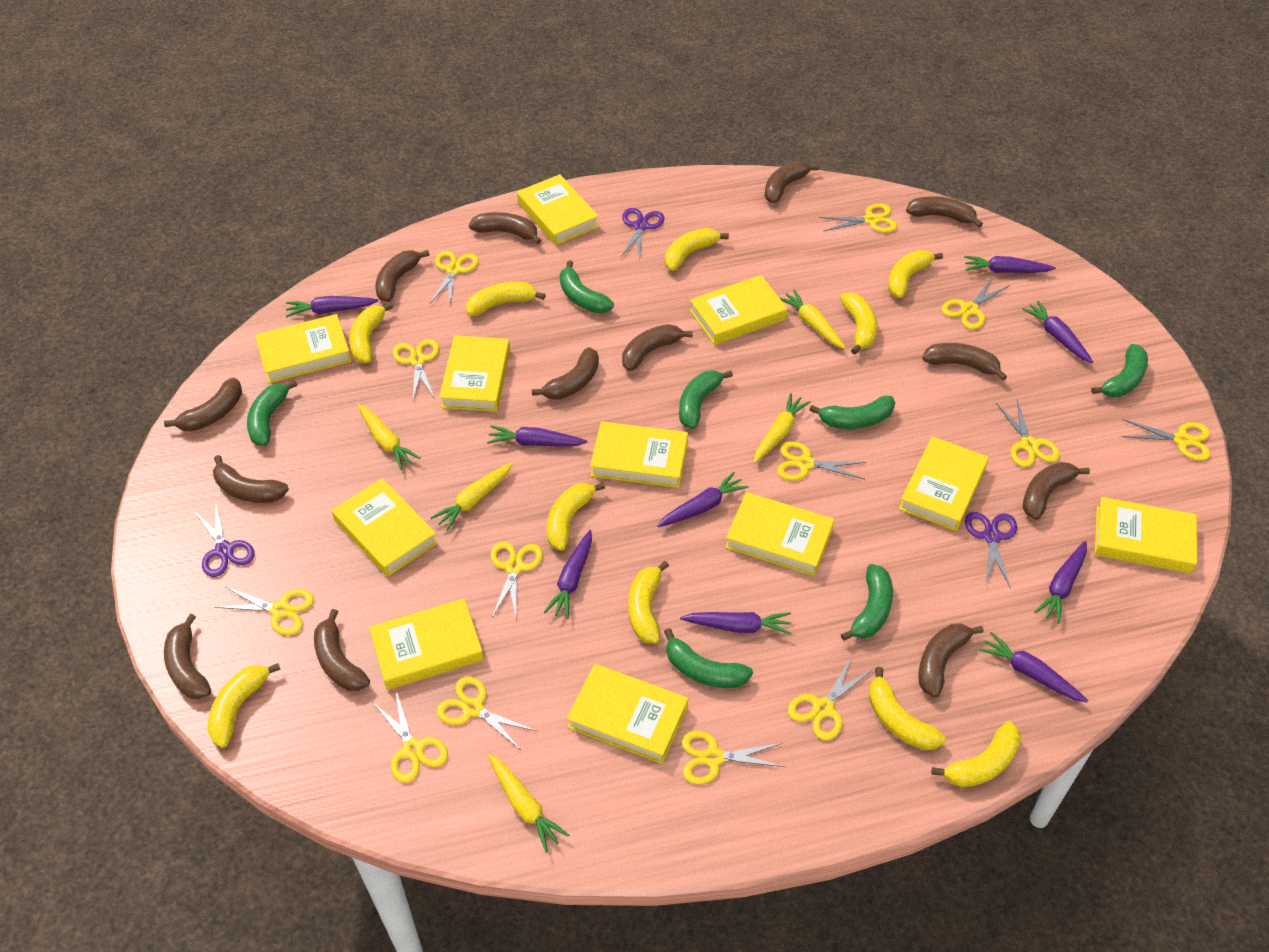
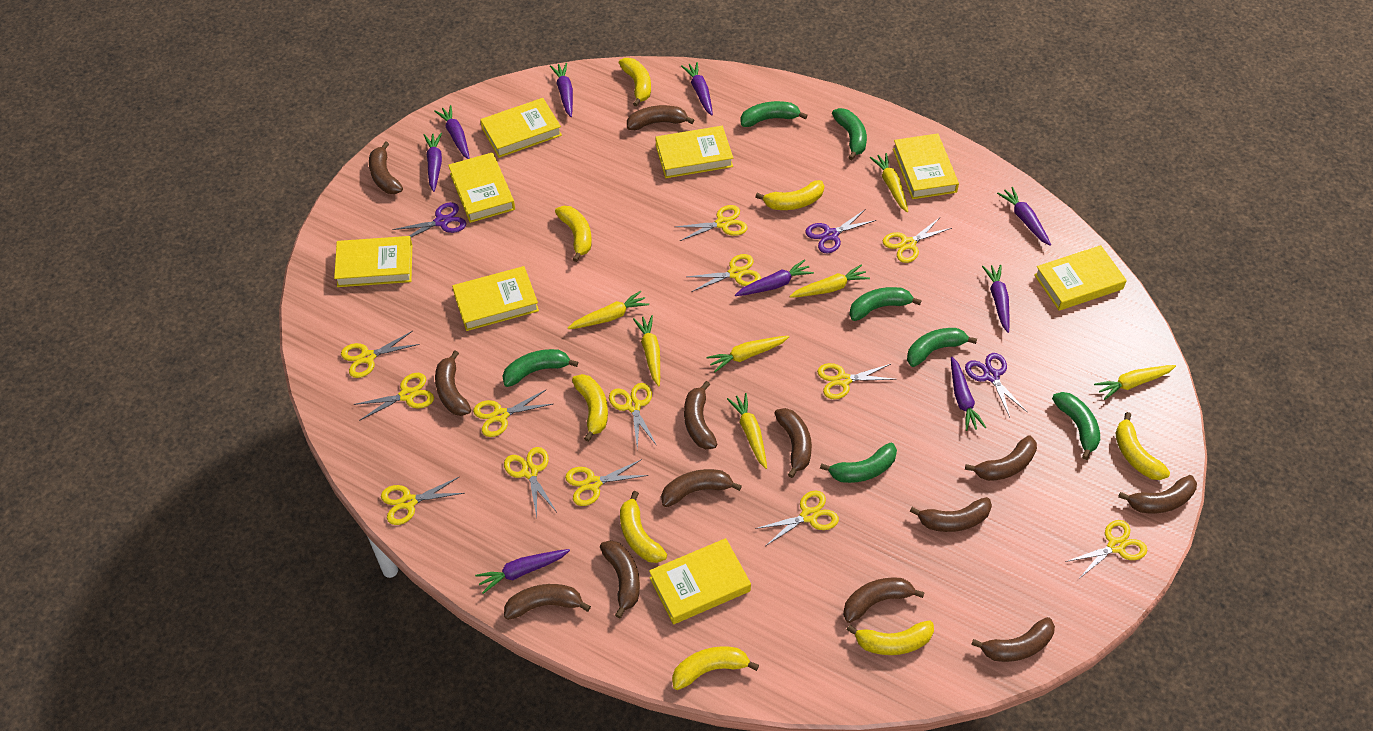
yellow banana: [207,663,281,748] [349,302,393,363] [466,282,545,316] [547,482,605,551] [628,561,669,643] [665,228,729,271] [840,293,877,355] [869,667,946,750] [888,250,943,298] [931,721,1021,787] = 10 -> [555,206,592,262] [572,374,608,442] [619,58,651,107] [620,491,667,563] [672,646,759,690] [756,180,824,210] [847,621,934,655] [1115,412,1170,480] = 8
yellow book: [255,314,352,383] [332,478,438,577] [369,599,484,690] [439,335,510,412] [517,174,599,245] [567,664,688,764] [590,421,688,488] [690,275,788,345] [725,492,834,576] [899,436,989,531] [1095,497,1197,573] = 11 -> [334,236,412,287] [448,152,515,223] [452,266,539,331] [480,98,562,158] [649,538,751,624] [656,126,733,178] [893,133,959,199] [1034,245,1127,311] = 8
yellow carrot: [357,404,421,470] [431,462,513,531] [488,754,569,853] [754,393,811,463] [779,289,846,349] = 5 -> [568,291,649,329] [633,315,660,387] [706,336,789,372] [727,393,767,469] [789,265,870,298] [870,153,908,212] [1094,365,1176,400] = 7

